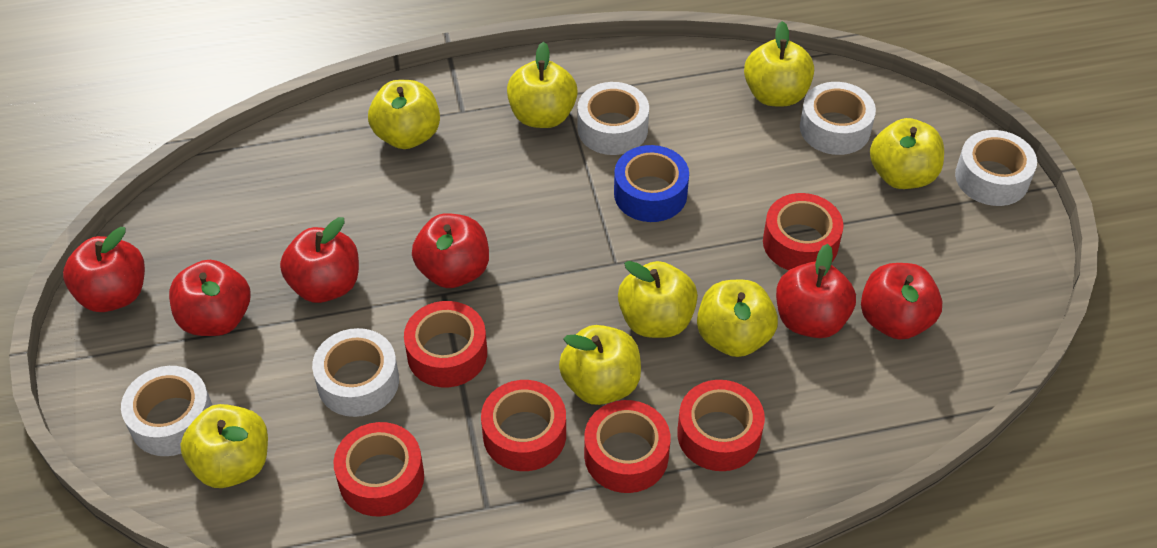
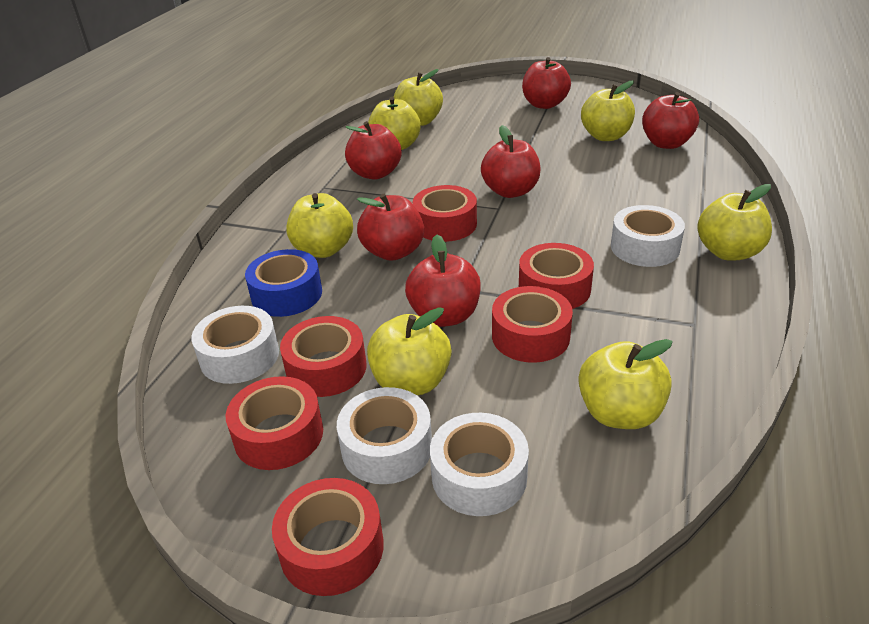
white tape: [121,366,213,456] [312,328,399,417] [577,82,649,155] [800,82,876,155] [955,130,1037,206] = 5 -> [191,306,279,384] [337,387,432,484] [430,413,529,516] [611,205,685,267] = 4
yellow apple: [180,404,268,488] [368,80,440,149] [507,42,578,128] [559,325,641,405] [618,261,698,338] [697,280,778,357] [744,21,814,107] [870,118,944,189] = 8 -> [286,193,353,258] [367,307,452,395] [368,97,421,150] [394,69,443,126] [578,339,673,429] [581,81,635,141] [697,184,772,261] = 7

